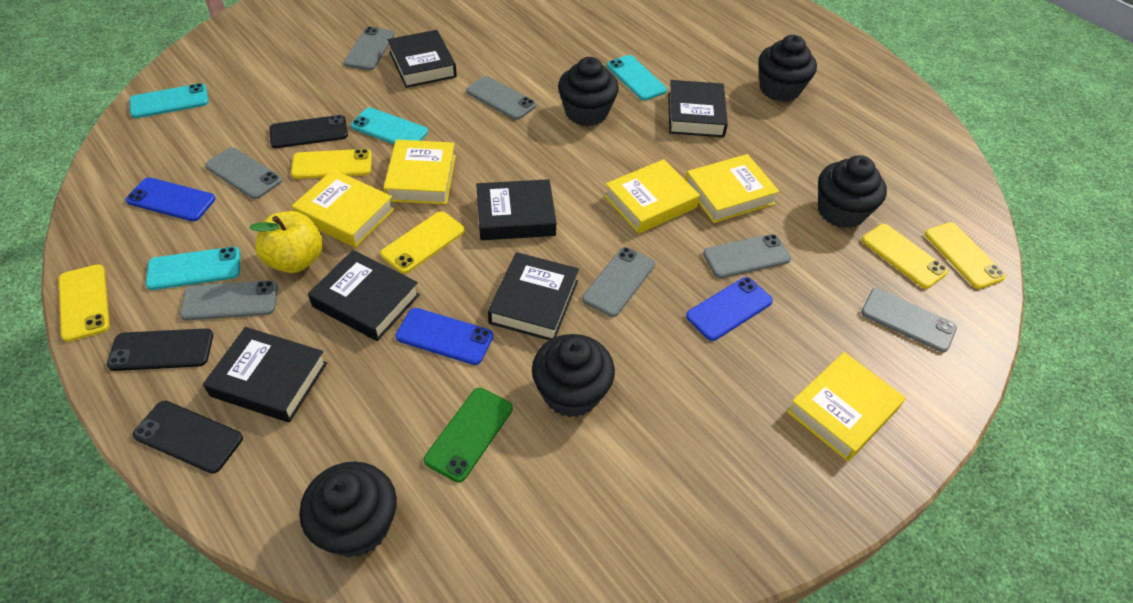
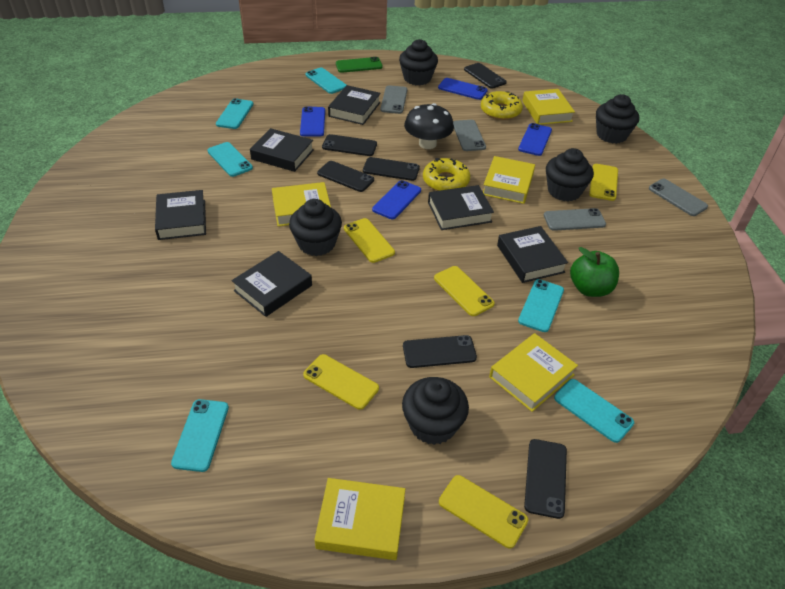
black mushroom: none = 0 -> [404,103,454,149] = 1
black phone: [107,329,213,371] [133,401,243,473] [270,115,348,148] = 3 -> [317,161,374,192] [322,134,377,156] [363,157,420,181] [403,335,477,368] [464,63,507,89] [524,439,567,519] = 6
blue phone: [126,177,215,221] [396,308,493,365] [686,277,773,341] = 3 -> [300,107,325,137] [372,180,421,219] [438,78,488,100] [518,123,552,156] = 4
green apple: none = 0 -> [570,247,619,297] = 1
grey phone: [180,280,278,320] [205,147,282,199] [344,27,395,70] [466,76,536,120] [582,247,655,317] [703,234,791,278] [861,288,957,352] = 7 -> [380,85,407,114] [453,120,486,151] [544,208,606,231] [649,179,708,216] = 4
turquoise phone: [129,83,209,118] [146,247,240,290] [351,108,428,144] [607,55,667,100] = 4 -> [171,399,229,472] [207,142,253,177] [216,98,253,129] [306,68,346,94] [518,279,564,332] [554,379,634,443] = 6
yellow apple: [249,211,323,273] = 1 -> none = 0
yellow donut: none = 0 -> [423,158,470,191] [481,91,523,120] = 2

